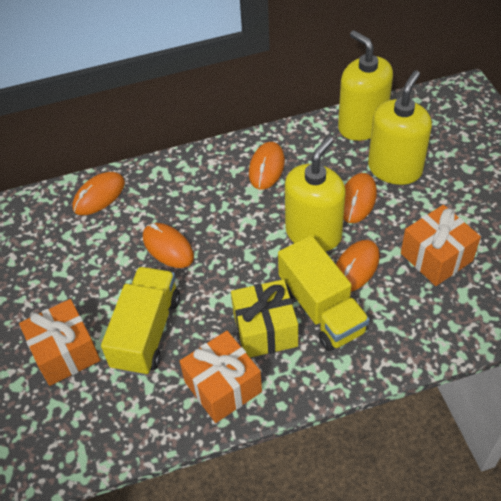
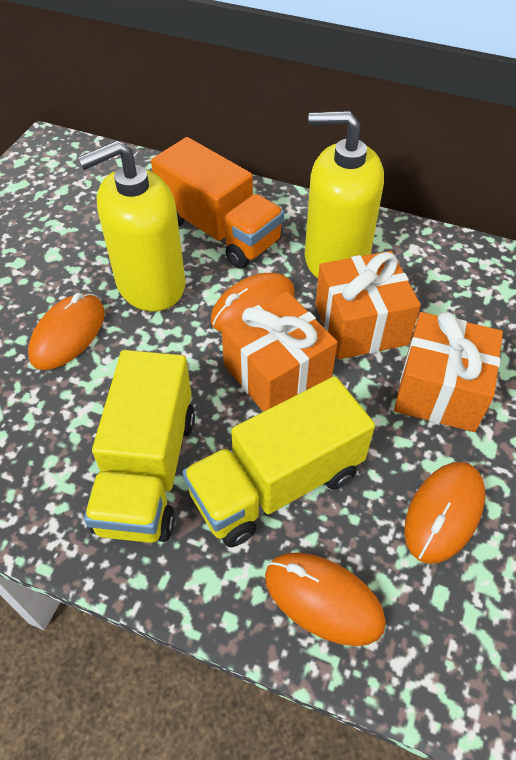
orange mouse: [73,172,125,215] [143,223,194,268] [249,142,285,190] [336,240,380,292] [343,173,377,223] = 5 -> [28,293,105,370] [211,273,295,332] [265,552,386,646] [404,462,485,564] = 4
orange truck: none = 0 -> [151,137,284,268] = 1
yellow gift: [231,279,298,358] = 1 -> none = 0
yellow soap dispenser: [285,136,346,251] [338,30,393,141] [368,70,432,185] = 3 -> [77,140,185,312] [305,111,384,278] = 2

